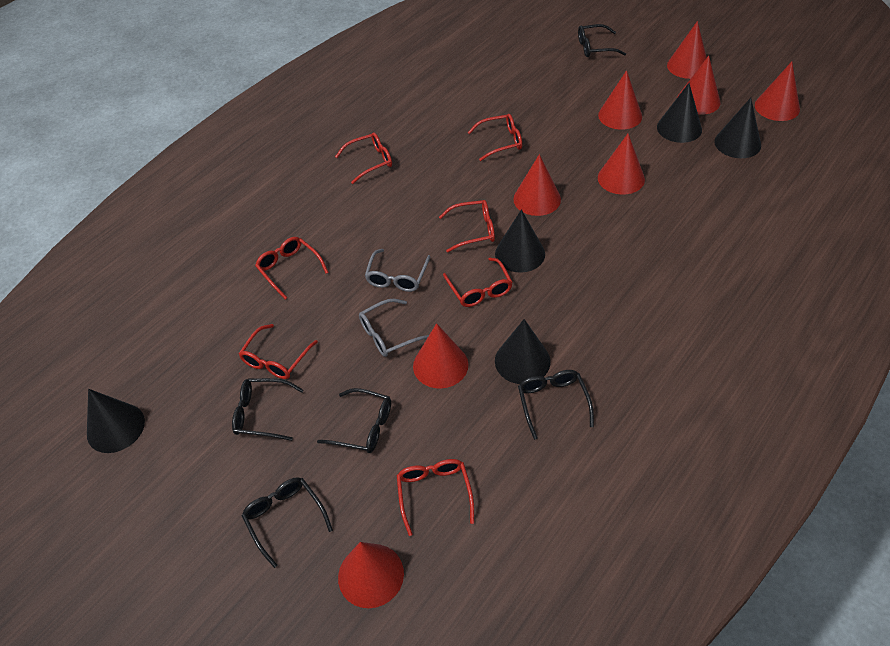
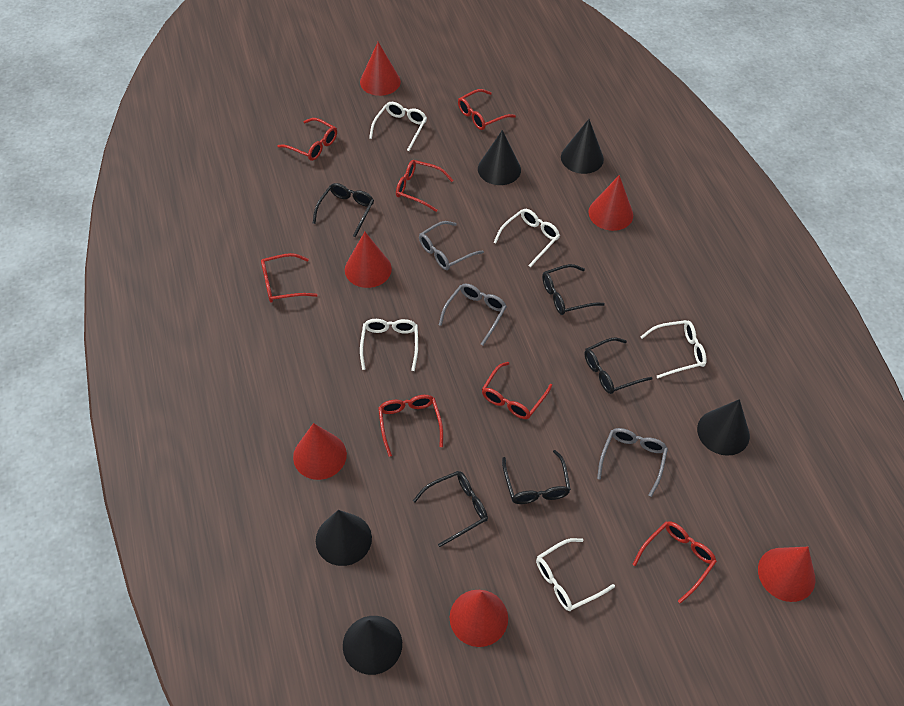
grey glasses: [359,299,429,357] [365,249,430,292] = 2 -> [419,221,484,270] [439,283,507,345] [597,428,668,497] = 3
red cone: [338,542,404,608] [413,323,468,389] [513,154,561,216] [598,70,642,130] [598,134,645,195] [667,21,707,79] [677,56,720,115] [755,61,800,121] = 8 -> [293,423,347,480] [345,232,392,288] [360,42,401,96] [450,590,508,647] [588,175,633,231] [758,547,815,602] = 6
white glasses: none = 0 -> [360,319,418,371] [369,102,427,151] [494,209,560,267] [536,538,615,611] [641,320,707,378] = 5

